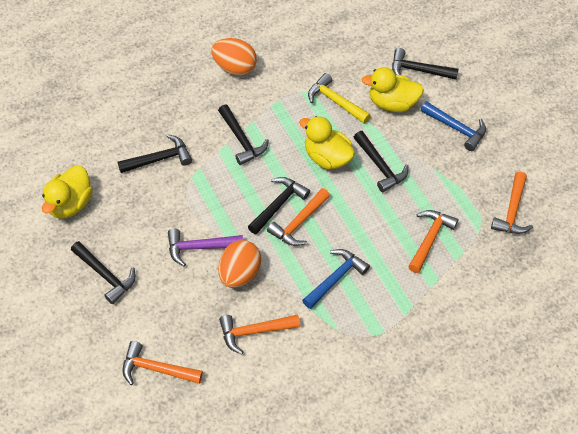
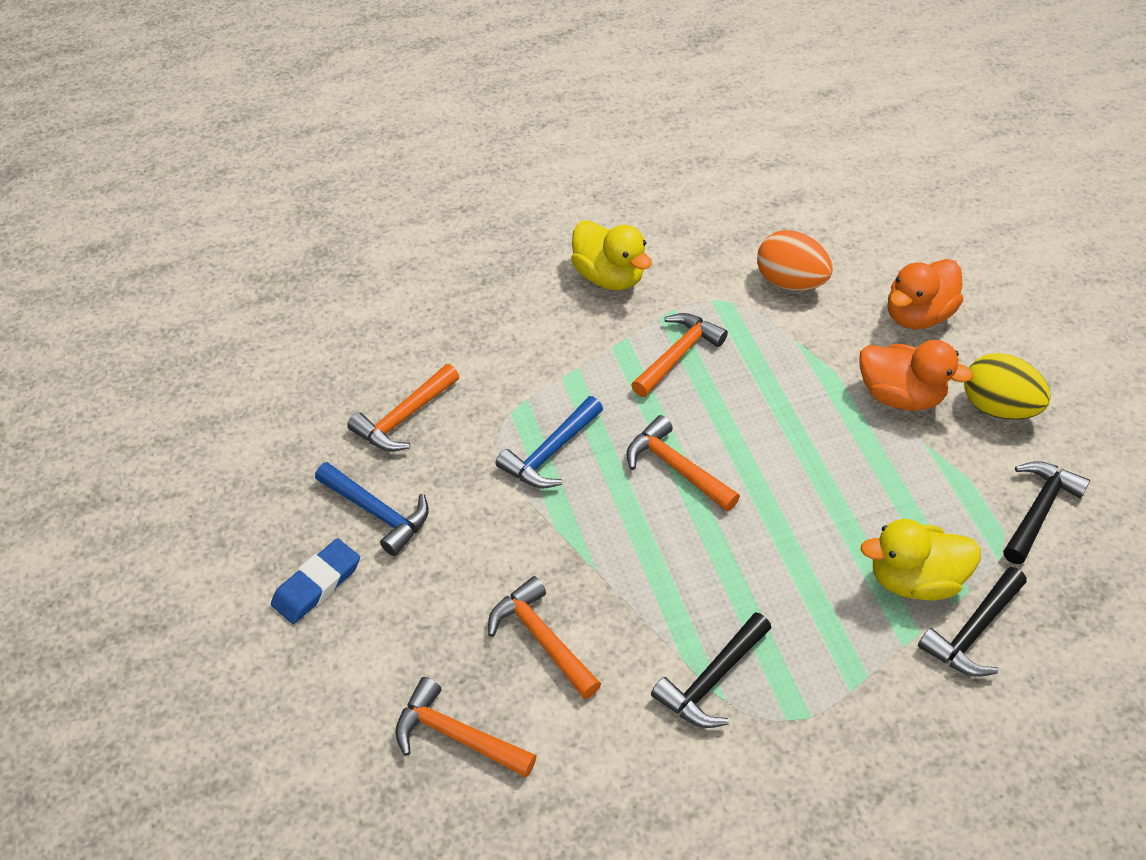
black hammer: [71,241,136,304] [118,134,192,173] [218,105,269,165] [248,177,310,235] [354,131,408,192] [392,48,459,80] = 6 -> [651,612,771,728] [918,567,1027,677] [1003,461,1090,564] = 3
blue eraser: none = 0 -> [271,538,360,624] = 1
orange duck: none = 0 -> [859,340,973,411] [888,259,963,329] = 2
orange egg: [211,38,257,76] [218,240,261,288] = 2 -> [757,230,833,291] = 1
purple hammer: [168,229,243,266] = 1 -> none = 0
yellow duck: [42,166,93,219] [299,116,355,169] [361,67,424,112] = 3 -> [571,220,652,290] [861,519,981,601] = 2
yellow egg: none = 0 -> [964,353,1051,420] = 1
yellow hammer: [308,73,371,124] = 1 -> none = 0

